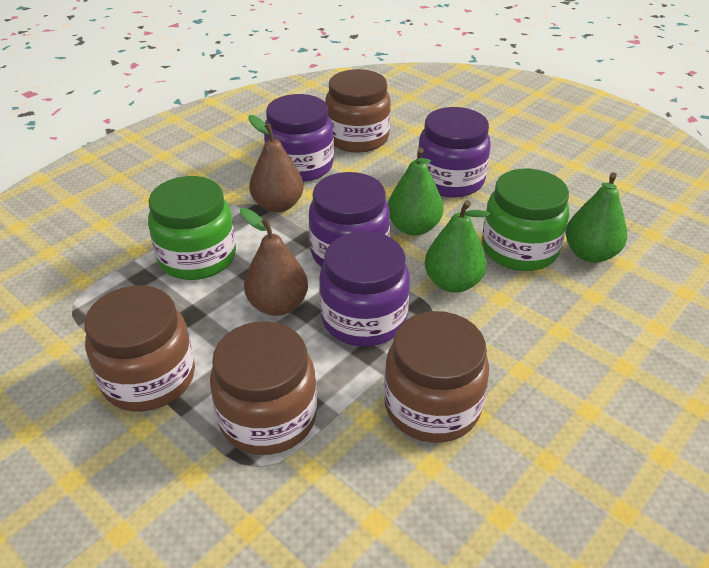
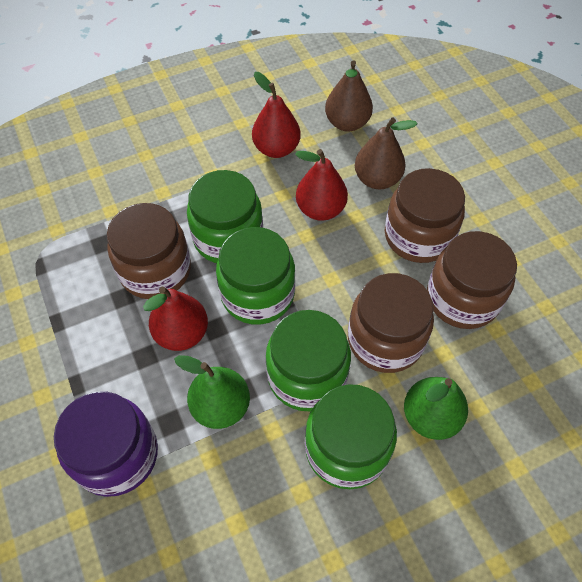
green jar: [148,176,236,280] [482,169,569,271] = 2 -> [187,170,263,263] [216,227,295,325] [266,310,351,411] [305,384,397,489] = 4
green pear: [388,148,443,236] [425,200,490,293] [566,172,627,263] = 3 -> [174,355,250,429] [404,377,468,440] = 2
purple jar: [264,94,334,182] [309,172,390,267] [319,231,410,347] [418,107,491,198] = 4 -> [54,392,158,497] = 1
red pear: none = 0 -> [143,287,208,351] [252,72,300,158] [295,149,348,221] = 3

